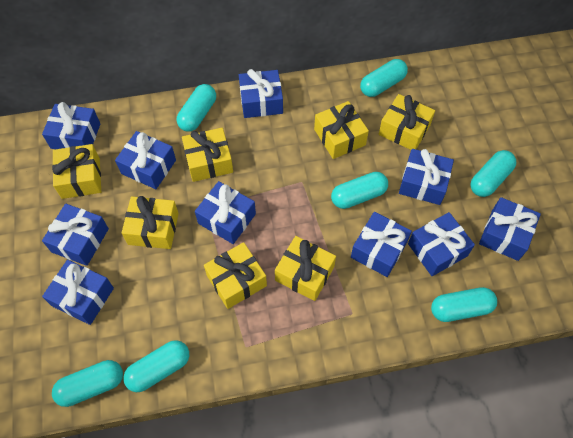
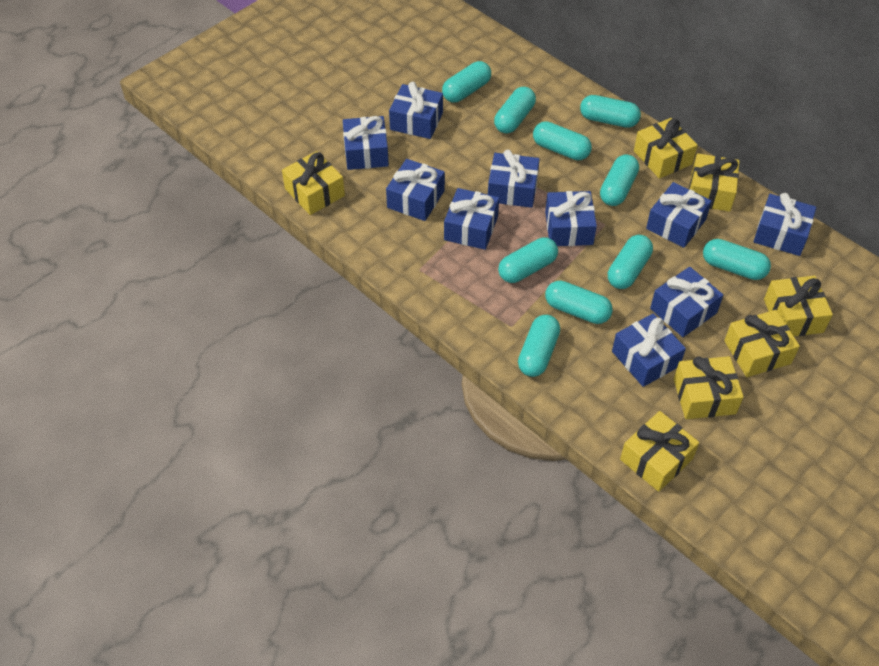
turquoise capsule: [52,360,123,407] [123,340,189,392] [177,84,216,132] [331,172,388,209] [360,59,408,97] [431,287,497,322] [470,150,516,197] = 7 -> [442,61,491,103] [494,87,536,134] [498,237,558,283] [518,315,560,377] [533,121,592,161] [545,281,613,324] [580,95,641,128] [600,154,639,206] [608,235,653,289] [703,239,771,280] = 10

